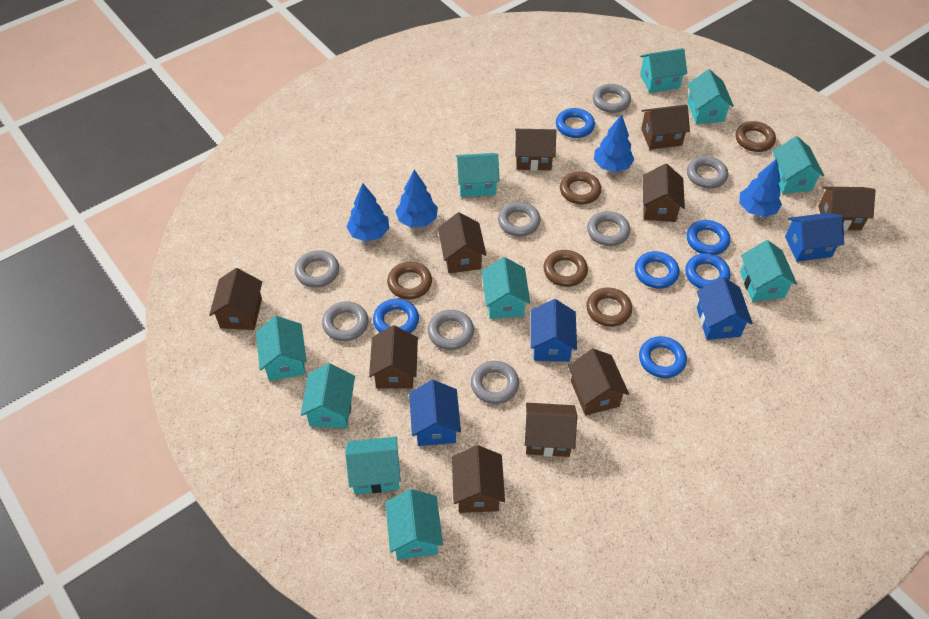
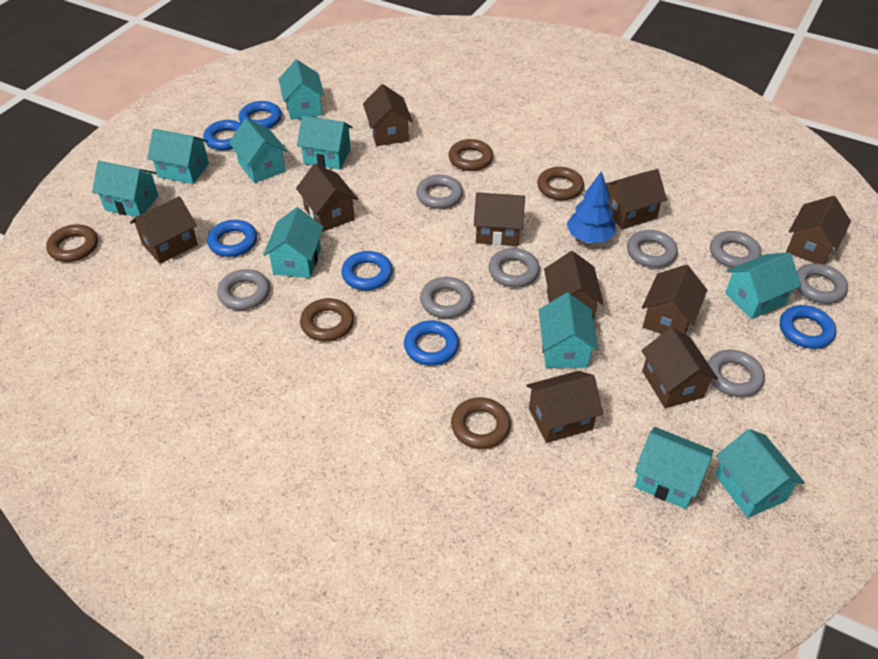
blue house: [409,380,461,446] [531,299,577,362] [697,277,753,340] [785,213,844,262] = 4 -> none = 0
blue tree: [347,183,389,242] [395,170,438,228] [594,114,634,172] [739,158,782,217] = 4 -> [566,171,616,243] = 1

